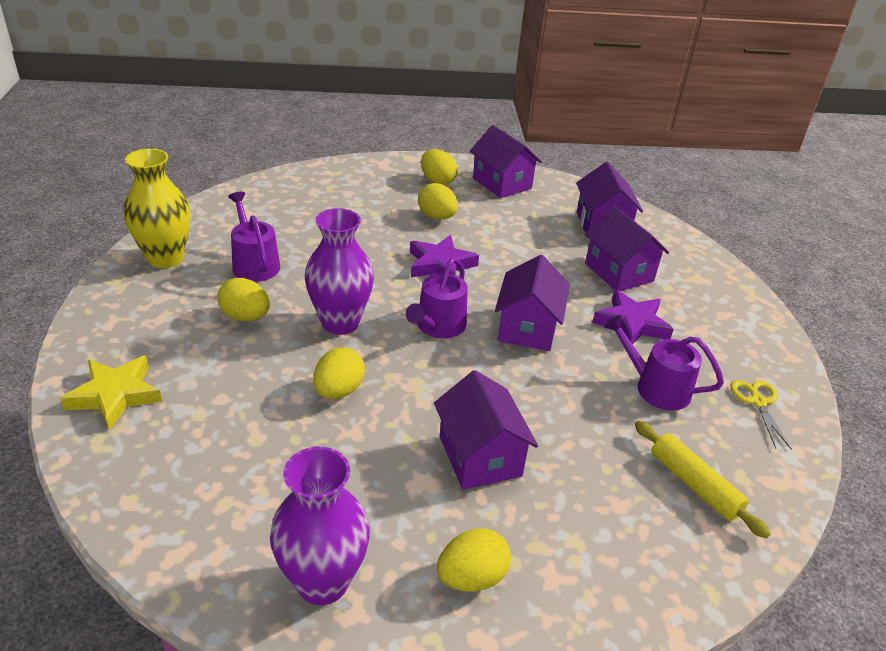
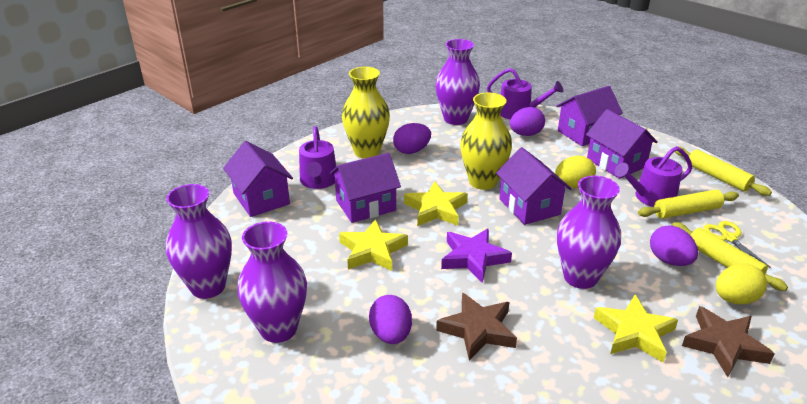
brown star: none = 0 -> [436,292,517,361] [682,306,775,377] = 2
purple egg: none = 0 -> [369,295,412,344] [393,123,431,154] [510,107,545,136] [650,226,698,266] = 4
purple star: [410,235,479,277] [592,290,674,344] = 2 -> [441,228,512,283] = 1
purple vase: [270,447,370,605] [305,208,374,335] = 2 -> [166,184,232,299] [237,222,307,343] [435,39,480,125] [557,176,621,289] = 4
yellow egg: [218,278,270,321] [313,347,365,399] [418,183,458,220] [421,149,458,185] [437,528,511,592] = 5 -> [555,156,596,188] [716,263,767,304] = 2
yellow rolling pin: [635,420,771,539] = 1 -> [638,190,739,219] [672,222,788,291] [675,147,772,196] = 3
yellow star: [60,356,162,430] = 1 -> [339,219,408,271] [404,181,468,226] [594,295,678,363] = 3
yellow vase: [124,148,190,268] = 1 -> [342,67,390,158] [460,92,512,190] = 2

